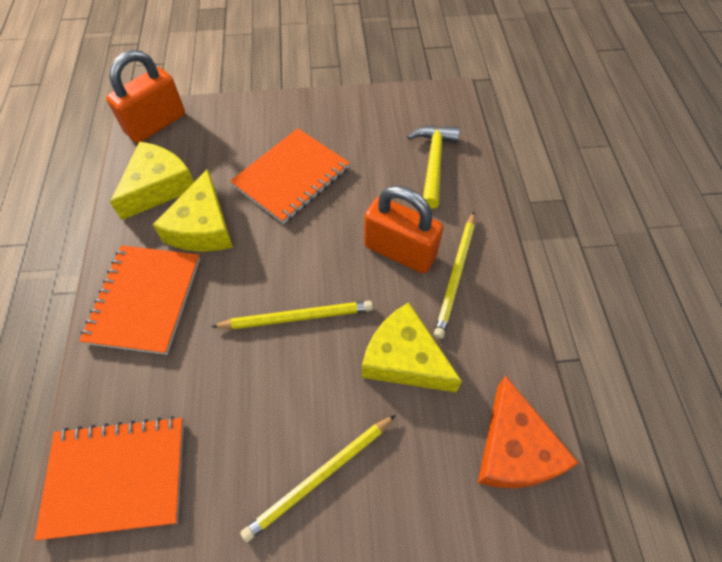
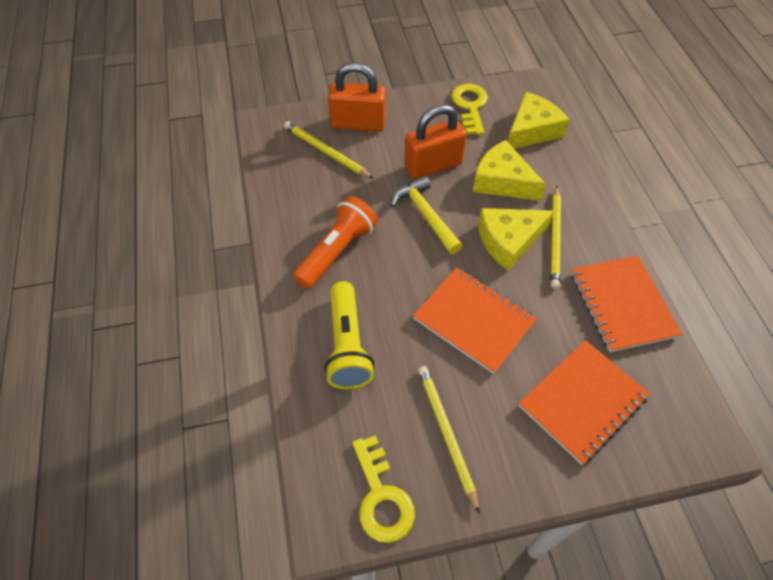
orange cheese: [478,375,579,488] = 1 -> none = 0
orange flashlight: none = 0 -> [293,196,378,289] = 1
yellow flashlight: none = 0 -> [324,281,374,389] = 1
yellow key: none = 0 -> [352,435,415,543] [451,84,488,135] = 2

